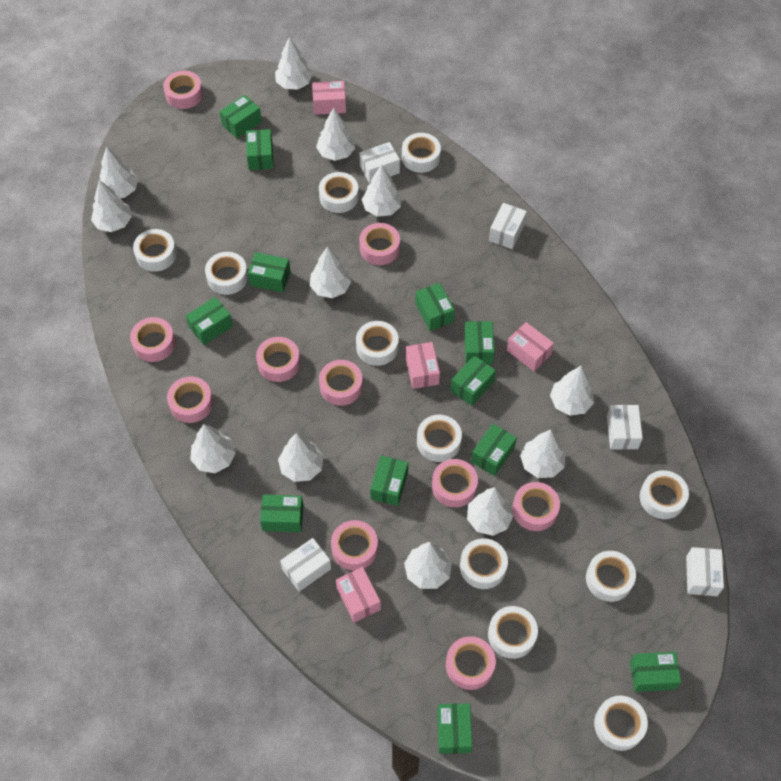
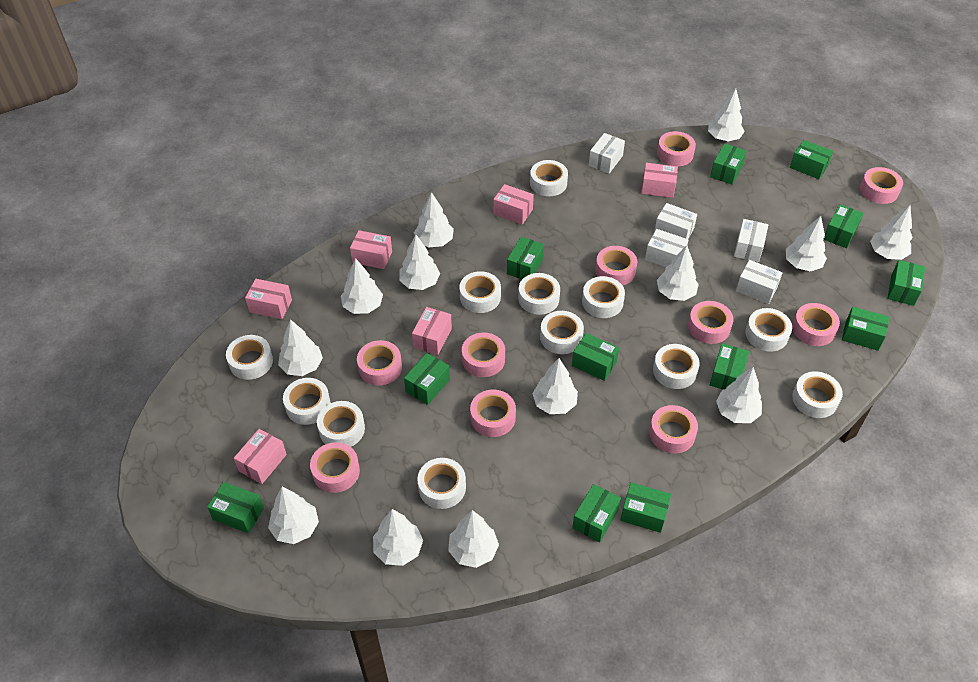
pink box: [312,81,346,115] [336,567,381,623] [406,342,440,389] [507,322,554,371] = 4 -> [234,429,287,484] [245,279,292,319] [350,230,392,269] [412,307,452,355] [493,184,534,225] [641,163,678,198] = 6
white tape: [133,229,177,272] [205,252,248,295] [319,172,359,213] [356,321,399,366] [402,133,441,173] [417,415,462,462] [460,538,508,589] [488,606,538,659] [586,551,636,602] [594,696,648,751] [640,470,689,519] = 11 -> [226,335,273,380] [283,378,331,425] [317,401,365,447] [417,458,466,509] [459,271,501,313] [518,273,560,315] [530,160,568,196] [540,311,584,354] [582,276,625,318] [653,344,700,389] [745,308,792,352] [792,371,843,418] = 12
white tree: [91,180,132,232] [98,147,138,198] [190,424,236,473] [275,37,312,90] [278,433,323,482] [310,246,351,298] [316,108,355,161] [362,164,401,217] [404,542,452,589] [467,487,514,536] [520,429,565,478] [550,366,594,416] = 12 -> [268,487,319,544] [278,319,323,376] [341,258,383,314] [373,509,423,566] [399,235,440,290] [414,192,454,247] [448,510,499,568] [532,358,578,414] [657,245,699,301] [708,88,745,141] [716,367,762,423] [786,216,827,271] [870,205,912,260] = 13

